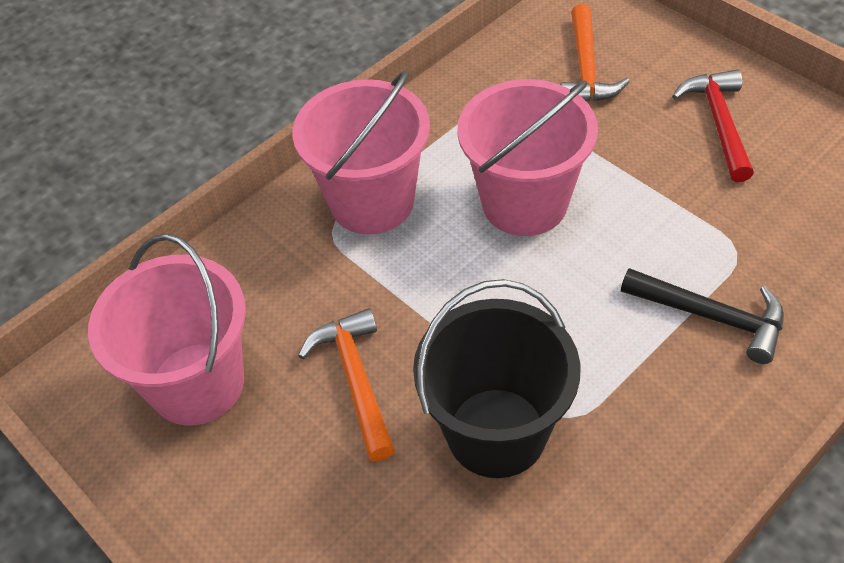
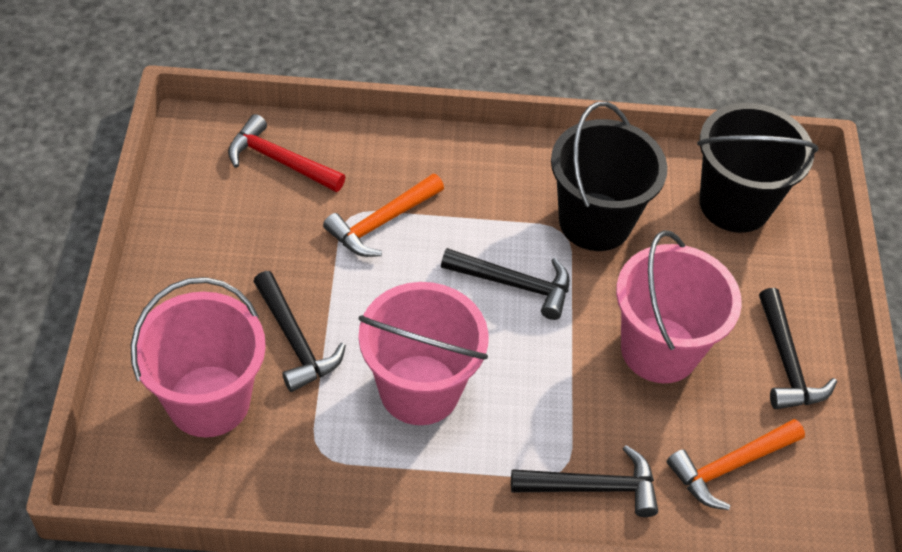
black bucket: [413,279,580,478] = 1 -> [551,102,668,251] [697,103,818,233] = 2
black hammer: [621,268,784,364] = 1 -> [253,271,346,392] [441,248,570,320] [511,445,658,517] [759,288,837,409] = 4

